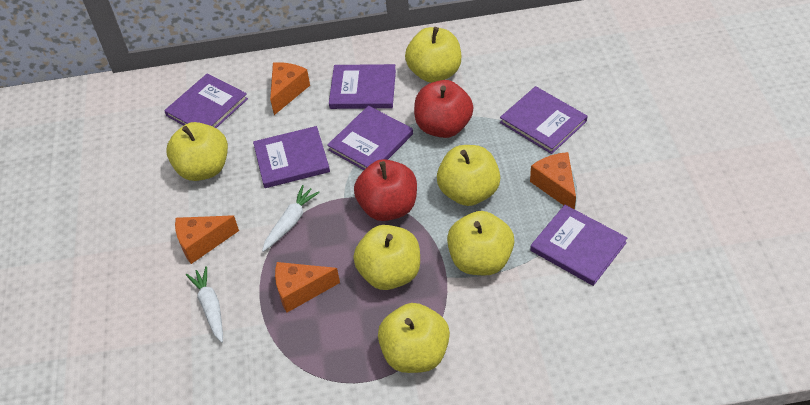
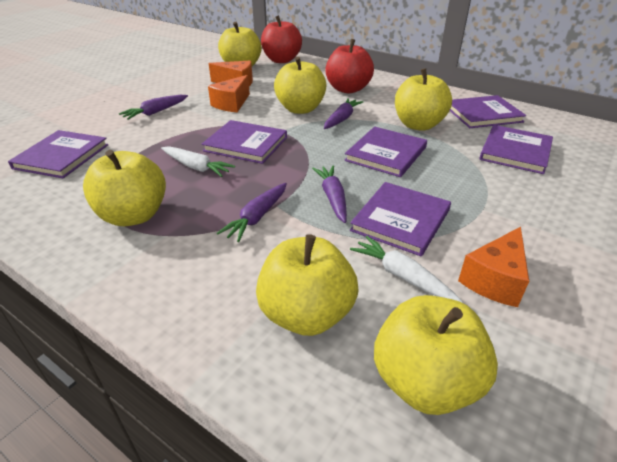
orange cheese: [175,215,239,264] [270,62,310,115] [275,262,340,312] [530,152,576,209] = 4 -> [208,75,250,112] [209,60,253,86] [458,227,529,307] = 3
purple carrot: none = 0 -> [119,95,188,120] [217,183,287,242] [312,166,347,223] [324,98,363,129] = 4

